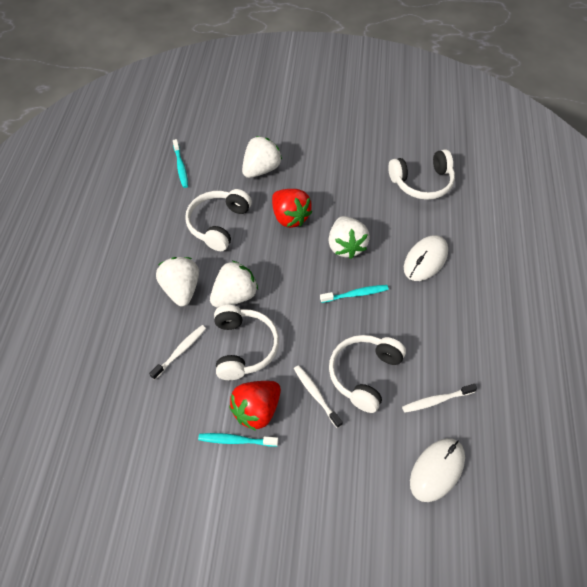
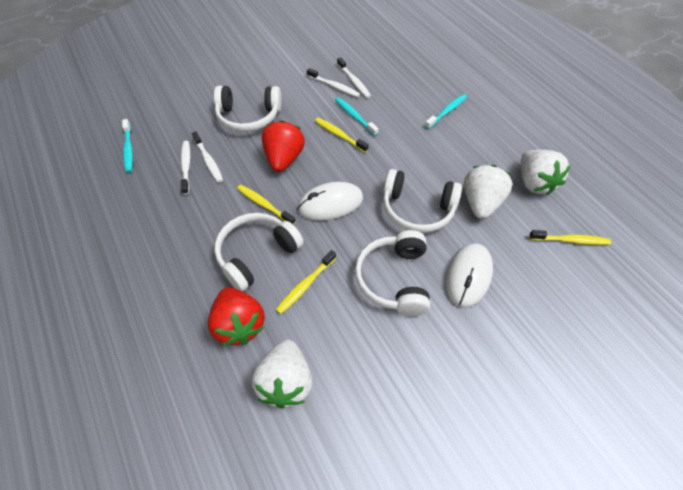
white strawberry: [156,257,199,307] [210,261,258,307] [242,136,282,178] [329,216,370,259] = 4 -> [252,339,313,409] [464,165,512,219] [521,150,571,195] = 3
white toothbrush: [149,325,206,380] [294,365,343,428] [402,384,477,413] = 3 -> [181,141,190,195] [192,131,223,183] [307,68,360,97] [337,57,371,98] = 4
yellow toothbrush: none = 0 -> [237,185,296,225] [276,250,336,314] [315,118,369,152] [529,230,611,245] = 4

